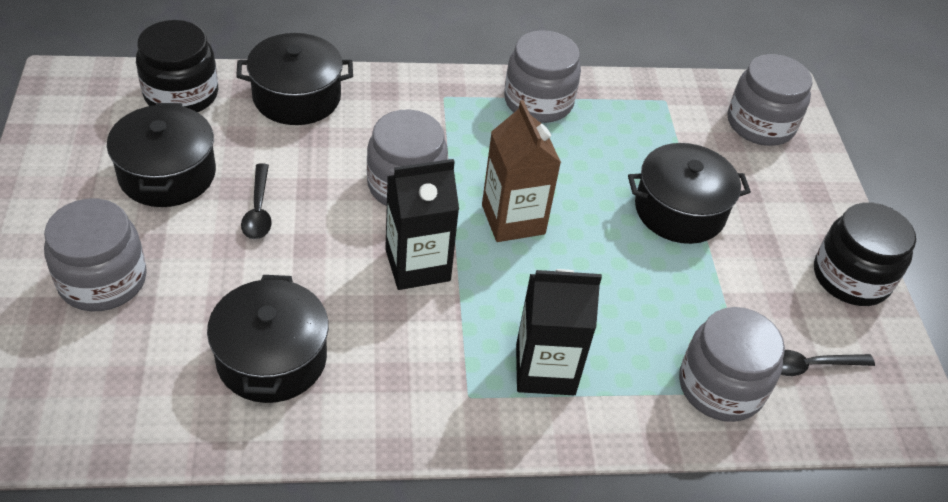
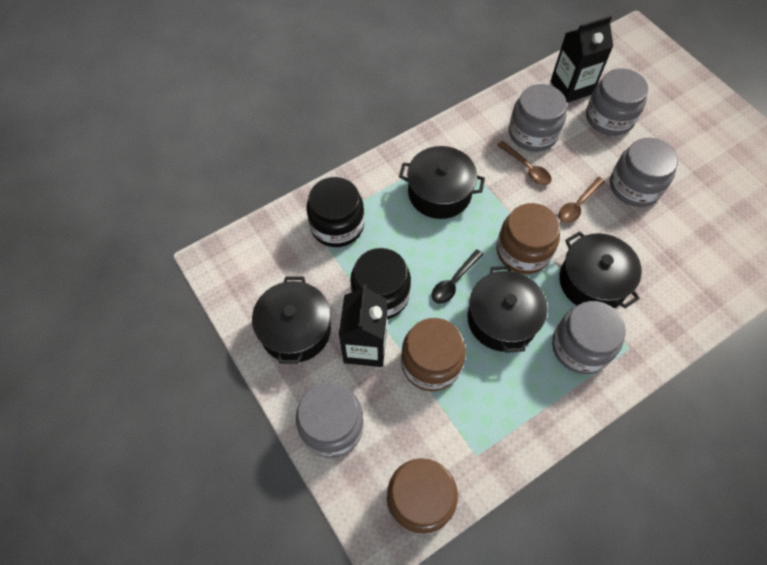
black spoon: [241,163,272,239] [781,350,875,376] = 2 -> [432,249,483,304] = 1
brown carton: [482,100,561,242] = 1 -> none = 0
brown jar: none = 0 -> [387,458,458,536] [401,318,466,391] [496,203,560,274] = 3
brown spoon: none = 0 -> [497,141,552,185] [559,177,605,223] = 2

